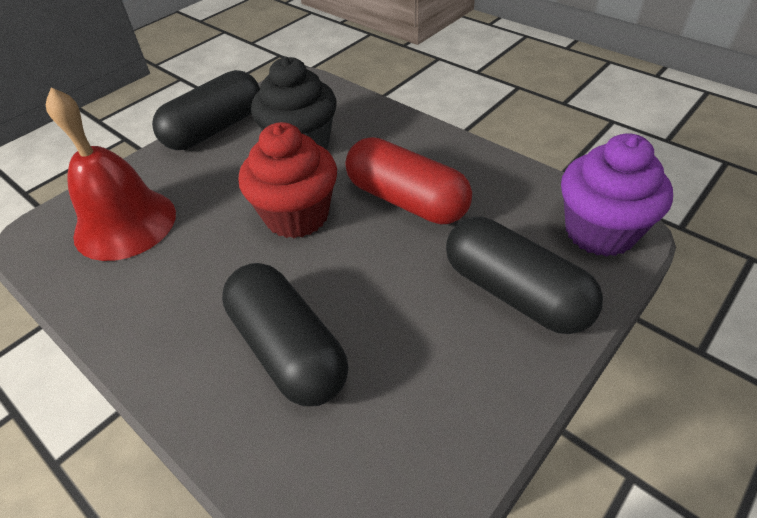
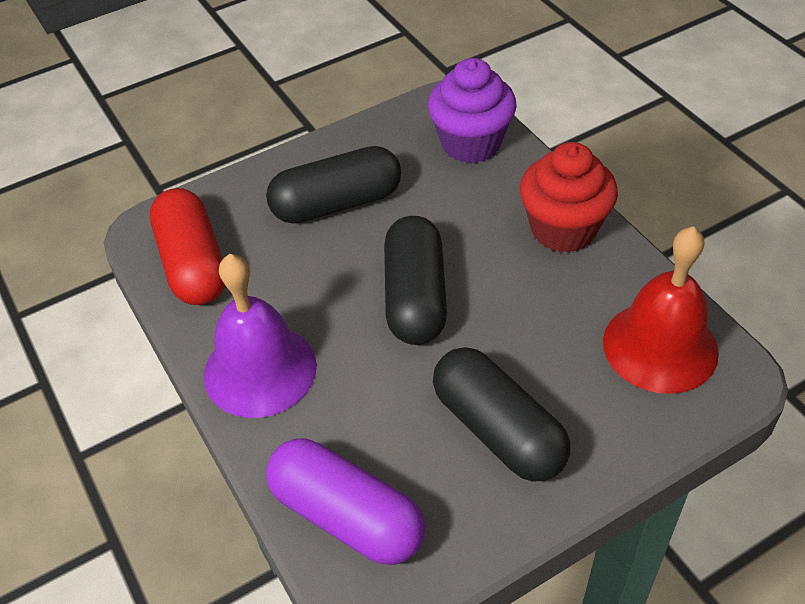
black cupcake: [251,56,337,149] = 1 -> none = 0
purple bell: none = 0 -> [204,254,317,418] = 1
purple capsule: none = 0 -> [266,438,425,565] = 1

